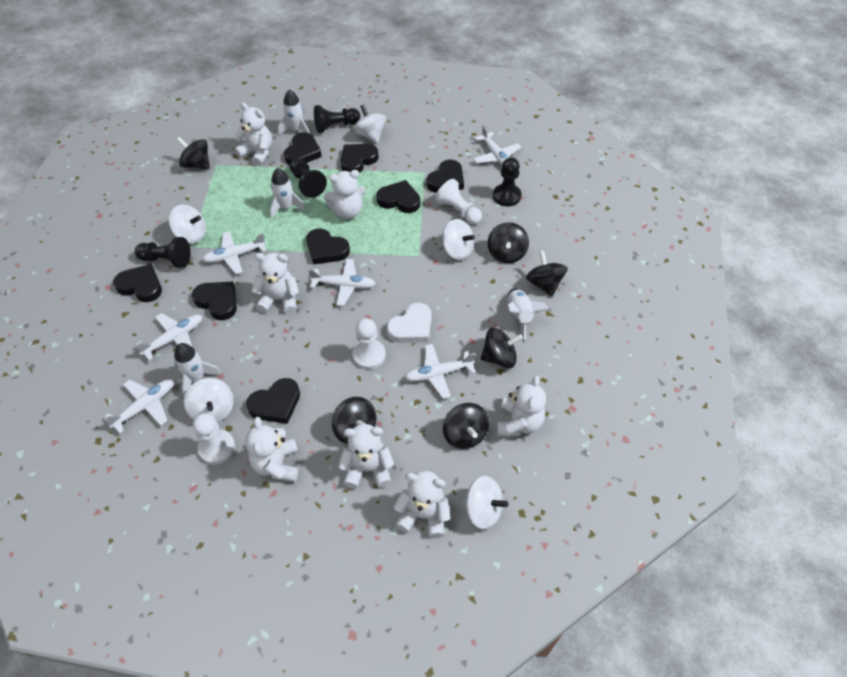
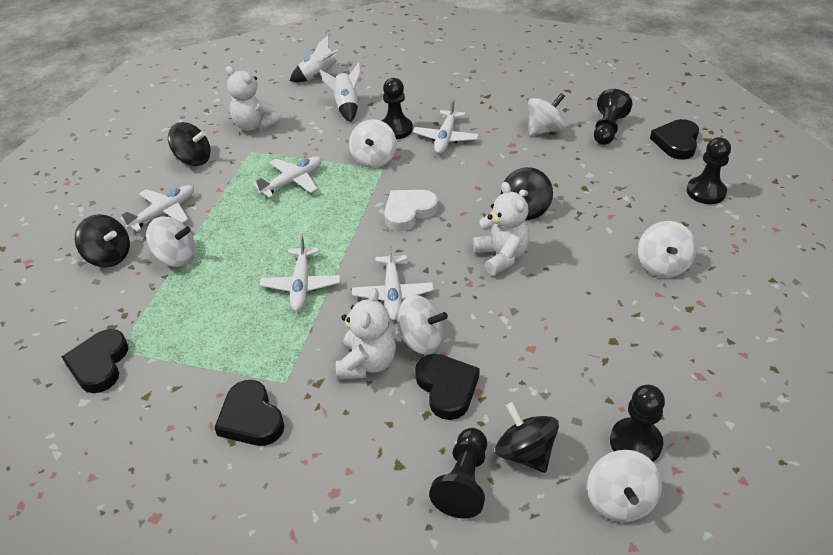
black heart: [113,264,162,302] [192,282,237,320] [246,378,300,424] [284,132,322,165] [306,228,350,264] [341,144,379,173] [376,180,420,213] [427,160,464,193] = 8 -> [62,329,128,393] [214,380,284,446] [415,354,480,420] [650,119,699,160] = 4
black pawn: [135,237,191,268] [290,158,327,198] [314,105,360,133] [493,157,521,206] = 4 -> [382,78,413,139] [429,428,487,518] [594,89,632,145] [610,385,665,462] [687,137,731,204] = 5
black spinning top: [176,137,210,169] [332,397,377,444] [443,403,489,449] [481,327,523,368] [488,222,529,263] [526,251,568,297] = 6 -> [75,214,130,268] [168,122,211,166] [495,402,559,473] [501,167,553,220] = 4
white pawn: [193,413,235,465] [352,319,386,369] [435,179,482,225] = 3 -> none = 0
white plane: [104,379,174,433] [135,313,202,360] [202,231,266,274] [308,259,376,306] [405,344,476,399] [473,125,521,166] = 6 -> [120,185,194,232] [253,156,322,198] [260,234,341,311] [352,242,434,320] [413,99,479,154] = 5
white rocket: [174,343,222,396] [270,168,306,219] [278,89,309,135] [507,288,550,340] = 4 -> [290,35,348,82] [320,62,361,122] = 2
white spinning top: [169,205,206,244] [184,378,234,422] [353,105,386,143] [442,219,475,260] [462,476,509,529] = 5 -> [146,217,195,267] [349,119,397,168] [396,295,448,355] [528,93,566,136] [587,450,662,522] [638,221,696,278] = 6
white teddy bear: [235,102,272,166] [245,417,298,482] [252,253,299,314] [323,170,366,219] [338,424,394,489] [393,471,450,538] [497,376,546,436] = 7 -> [225,66,280,131] [336,288,396,379] [473,182,530,276] = 3

